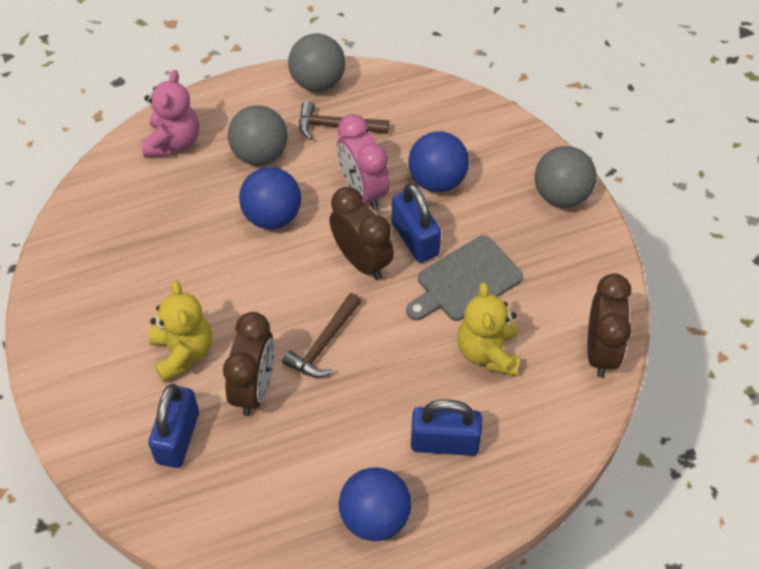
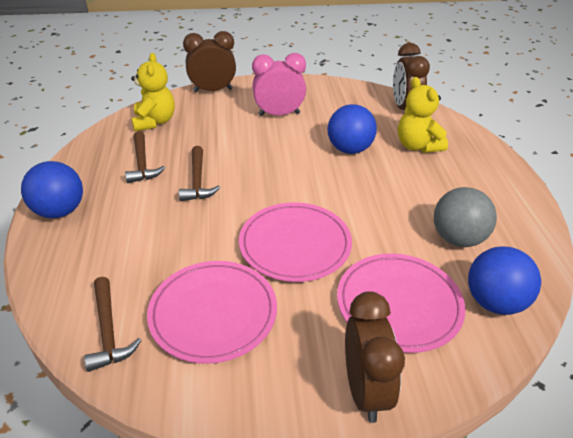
blue padlock: [148,384,199,468] [392,183,441,263] [411,399,482,456] = 3 -> none = 0
brown hammer: [282,293,362,378] [299,101,389,140] = 2 -> [84,277,141,372] [125,131,165,183] [179,146,220,201] = 3
grey ball: [228,105,288,166] [288,34,345,92] [535,146,597,208] = 3 -> [434,187,497,247] = 1
grey cutting board: [406,235,523,321] = 1 -> none = 0
pink plate: none = 0 -> [147,261,277,364] [239,202,352,282] [337,253,465,353] = 3
pink teddy bear: [142,70,199,157] = 1 -> none = 0

